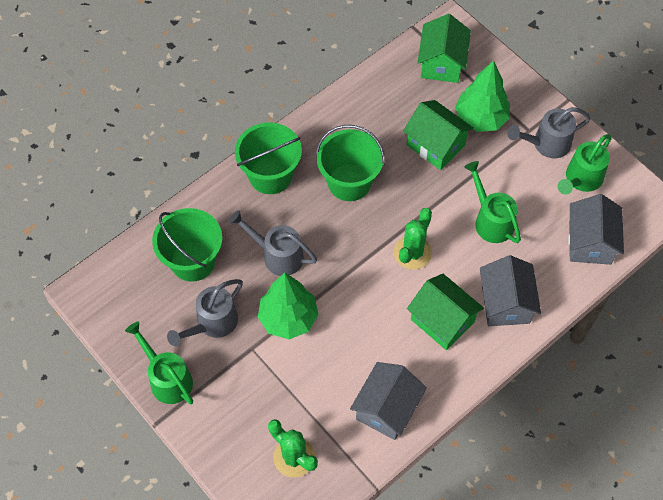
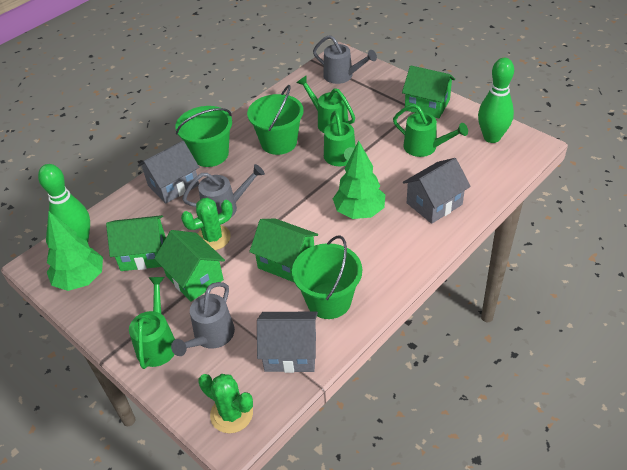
green bowling pin: none = 0 -> [38,164,90,242] [478,58,514,143] = 2
green house: [403,100,474,170] [407,274,484,350] [417,14,471,83] = 3 -> [106,215,166,271] [154,230,225,302] [249,219,318,282] [402,66,455,119] = 4
green watering can: [125,321,193,405] [464,161,521,243] [558,134,612,195] = 3 -> [129,277,175,369] [297,75,355,133] [324,110,356,166] [393,104,468,157] = 4

